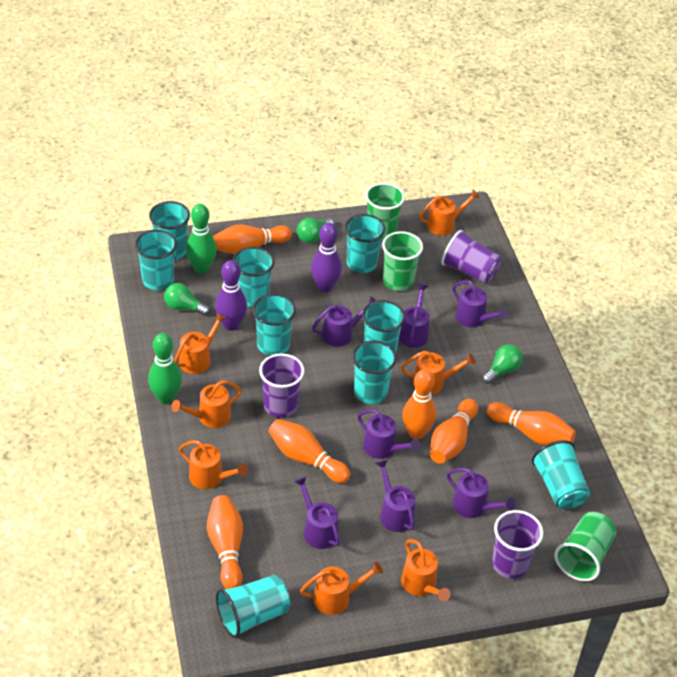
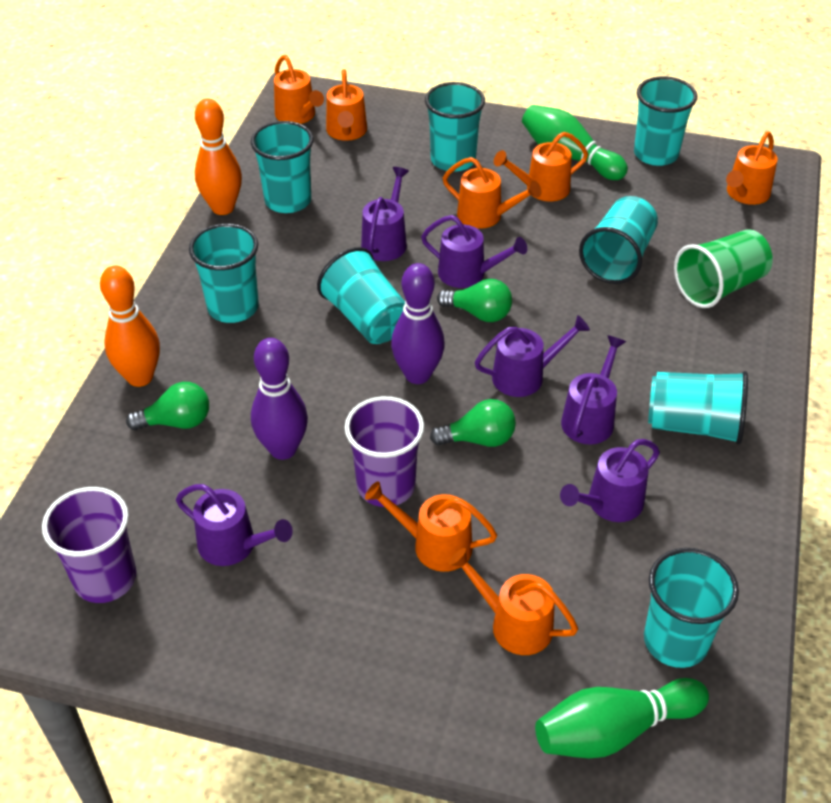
green cup: [365,183,405,241] [382,231,423,291] [555,512,616,581] = 3 -> [674,229,773,308] = 1
orange bowling pin: [207,495,243,589] [213,225,292,254] [268,419,350,483] [402,369,436,439] [430,399,478,464] [487,402,576,446] = 6 -> [100,266,160,387] [195,99,242,215] = 2
purple cup: [259,353,304,418] [442,230,501,283] [492,510,544,579] = 3 -> [42,487,136,603] [345,396,424,507] = 2
purple watering can: [294,477,340,549] [312,296,376,347] [358,409,421,459] [376,460,415,532] [399,284,430,348] [447,468,516,518] [452,280,508,327] = 7 -> [176,484,293,566] [361,167,409,261] [421,215,527,288] [475,315,590,397] [560,439,660,522] [561,335,626,445] = 6
turquoise cup: [135,230,177,290] [149,201,190,260] [216,575,290,638] [233,247,275,307] [253,294,296,356] [345,214,385,273] [352,341,397,404] [362,300,405,353] [532,440,590,509] = 9 -> [189,224,259,323] [251,121,313,213] [317,247,405,344] [425,82,485,172] [579,196,658,284] [634,77,697,166] [644,548,739,668] [648,371,748,445] = 8

